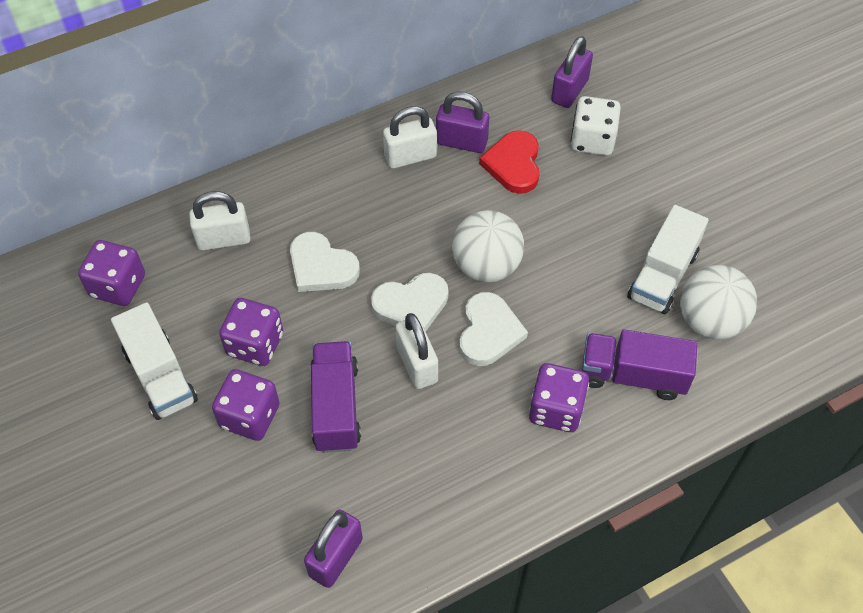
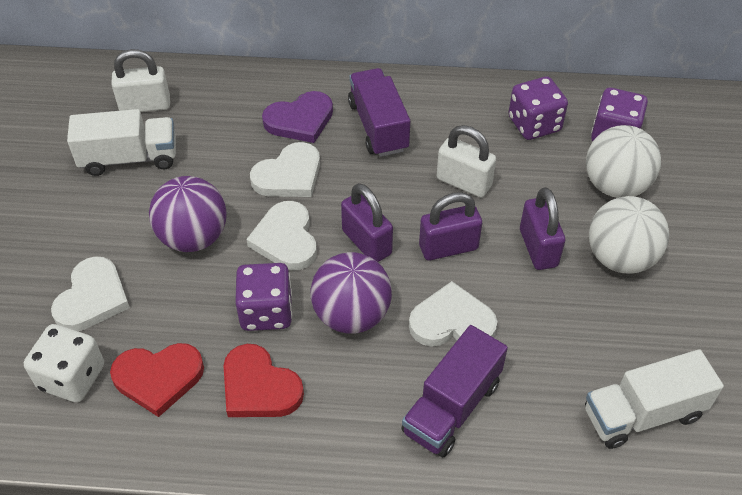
purple ball: none = 0 -> [149,176,227,252] [311,252,392,334] = 2
purple dice: [78,240,145,306] [212,369,280,441] [219,298,283,366] [529,363,589,432] = 4 -> [235,263,292,331] [508,76,568,140] [591,88,648,142] = 3
purple heart: none = 0 -> [262,91,333,143] = 1
red heart: [479,130,540,194] = 1 -> [110,343,204,417] [223,344,304,417] = 2
white heart: [290,232,360,292] [371,273,448,332] [459,292,528,366] = 3 -> [51,256,130,331] [246,201,317,270] [250,142,320,197] [409,281,497,347] = 4
white padlock: [189,191,250,251] [383,106,437,169] [395,313,438,389] = 3 -> [111,49,170,112] [436,125,496,198] = 2

